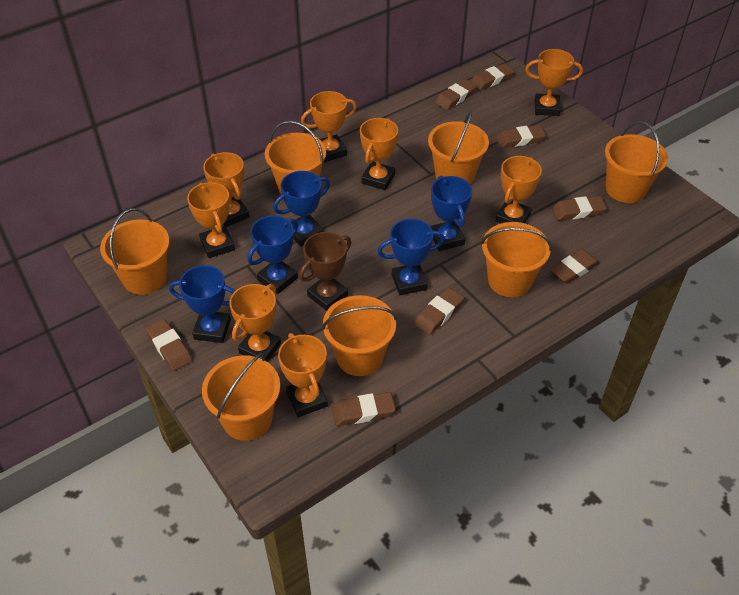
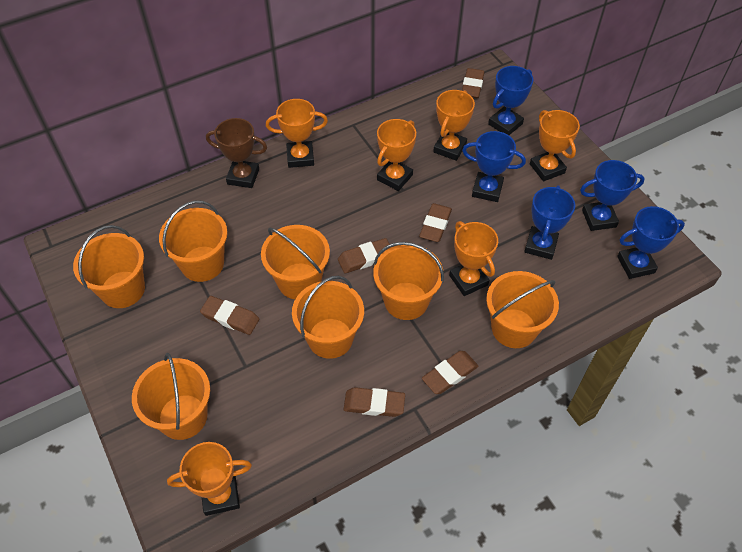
brown eraser: [146,319,192,371] [332,392,396,426] [413,287,464,335] [435,79,477,110] [471,63,514,91] [496,125,546,148] [550,249,600,284] [552,196,607,221] = 8 -> [200,296,259,335] [338,238,391,273] [343,387,405,417] [419,203,452,242] [422,351,478,394] [462,68,484,98] = 6
orange trophy: [187,182,235,258] [203,152,250,227] [229,284,281,362] [278,333,328,417] [301,91,357,162] [360,118,398,190] [495,156,542,224] [525,49,583,116] = 8 -> [167,442,252,516] [266,99,328,168] [377,119,416,191] [433,90,475,161] [449,221,498,296] [530,110,580,181] = 6

